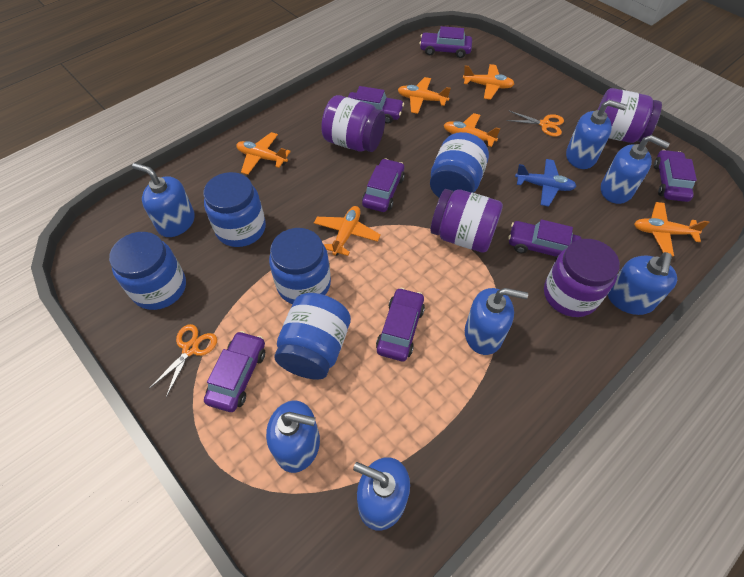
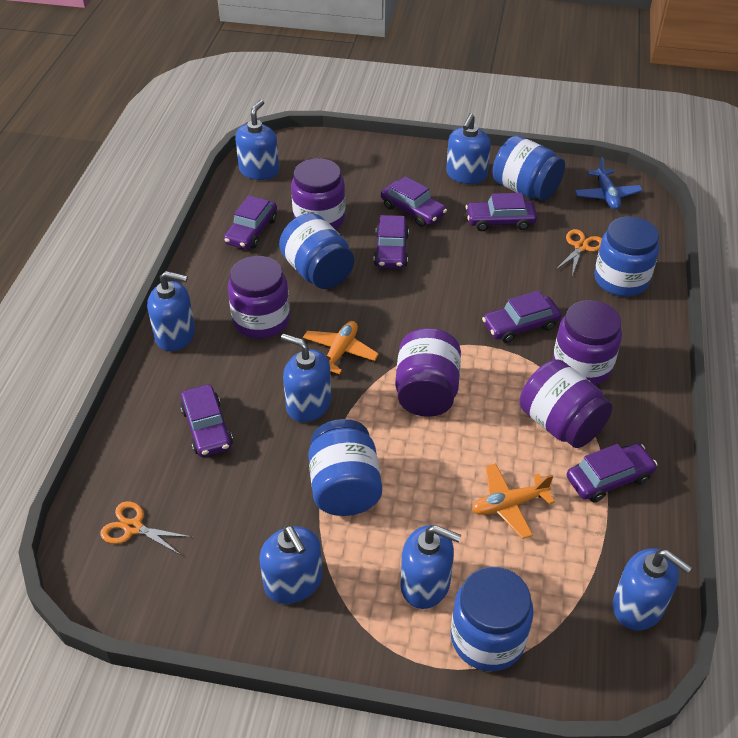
orange plane: [236,132,291,175] [314,206,381,256] [398,77,451,114] [444,113,500,147] [463,64,514,100] [634,202,710,256] = 6 -> [303,321,379,374] [472,463,555,539] = 2
purple jar: [321,95,385,152] [430,189,503,253] [544,239,620,317] [598,88,662,143] = 4 -> [228,256,290,339] [291,158,345,230] [395,328,461,417] [520,359,612,448] [553,300,622,385] = 5

